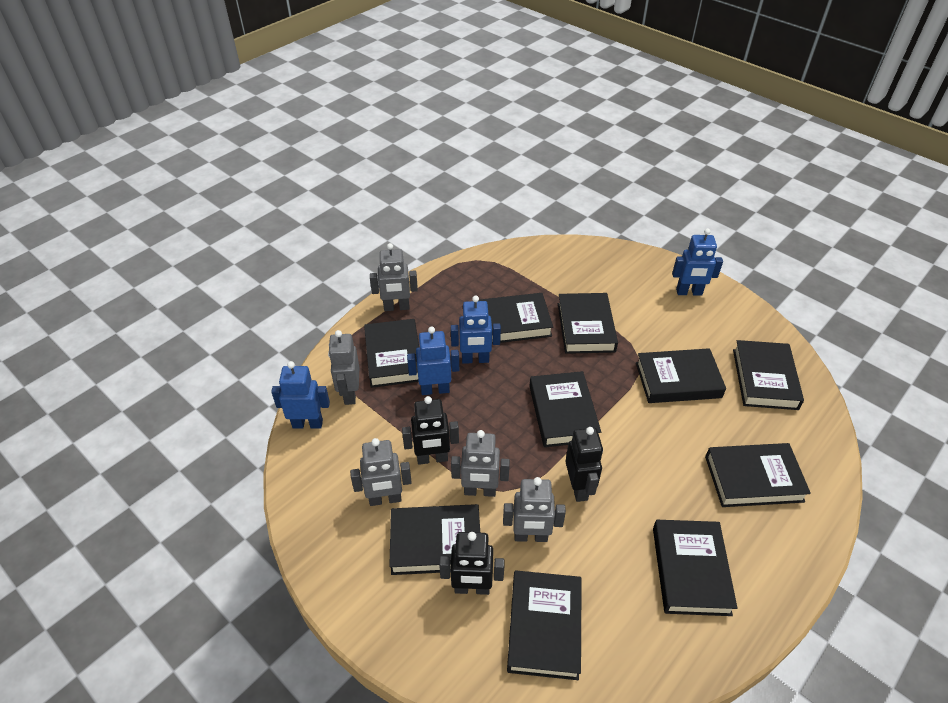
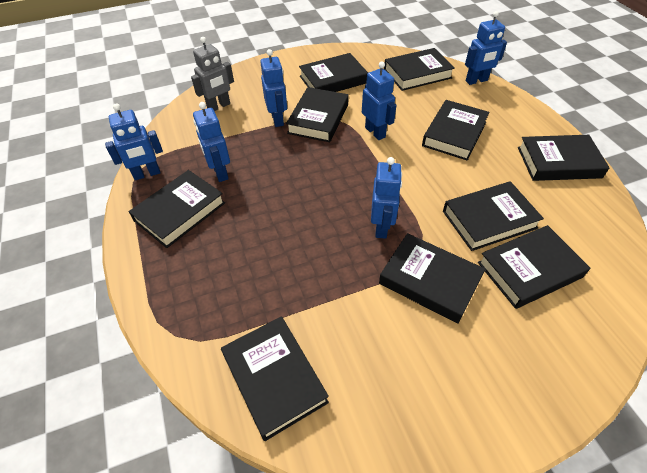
black robot: [402,396,459,465] [439,532,504,595] [566,427,603,502] = 3 -> none = 0
blue robot: [271,361,330,429] [407,327,459,395] [451,296,501,364] [672,228,723,296] = 4 -> [105,103,163,180] [193,102,230,182] [260,49,287,127] [362,61,396,140] [371,157,402,239] [465,11,507,85] = 6
grey robot: [328,330,359,405] [350,438,412,506] [370,243,418,311] [451,430,510,497] [503,477,566,542] = 5 -> [191,37,234,111] = 1

